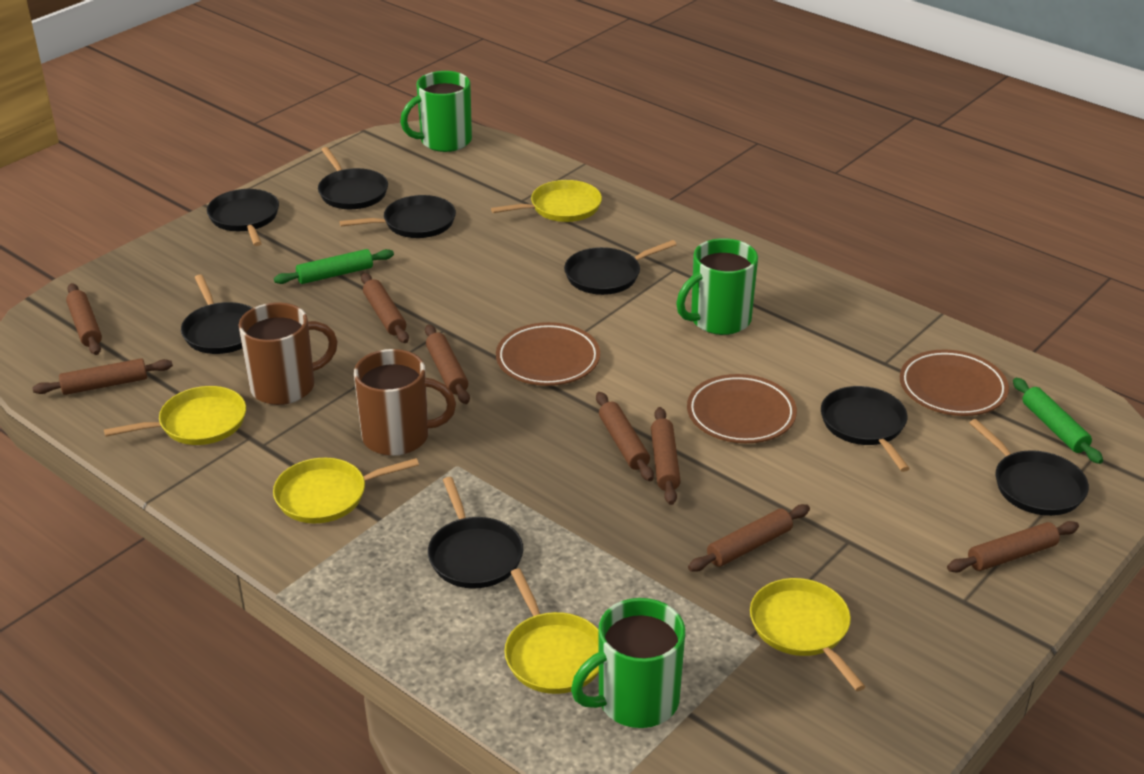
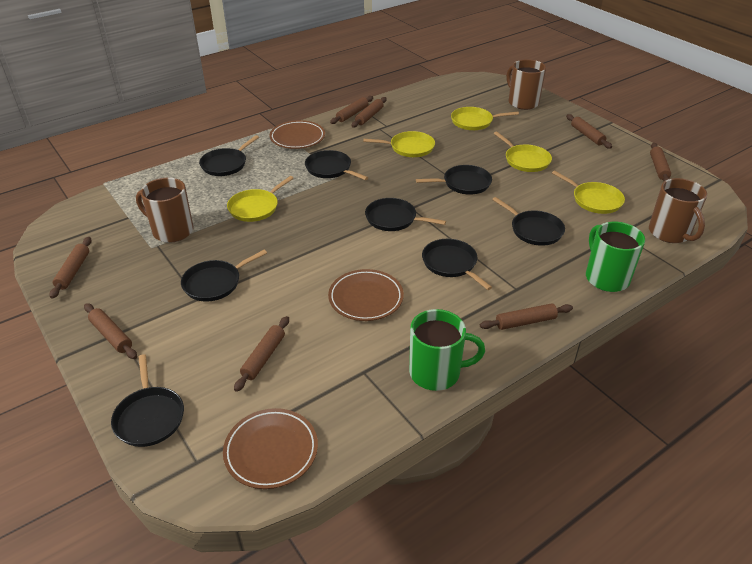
brown mug: [238,302,338,405] [354,349,456,456] = 2 -> [136,178,194,243] [507,59,546,110] [649,178,707,243] = 3
green mug: [400,71,472,152] [571,598,685,728] [676,238,758,335] = 3 -> [409,309,485,391] [586,222,645,292] = 2
green rolling pin: [274,249,394,284] [1013,378,1103,464] = 2 -> none = 0

